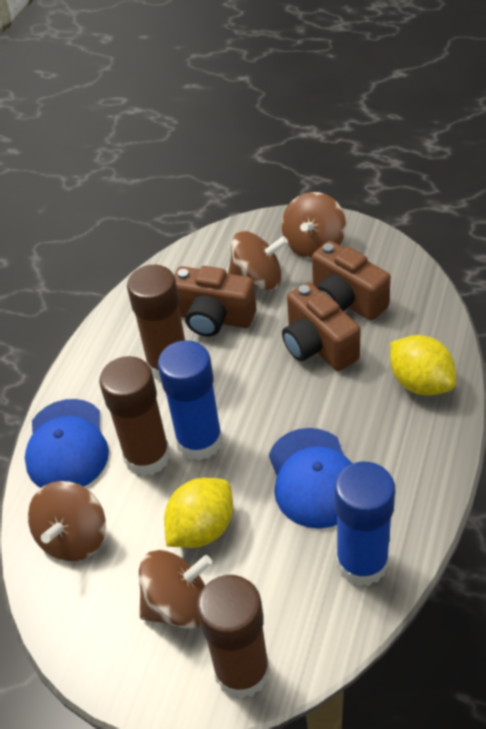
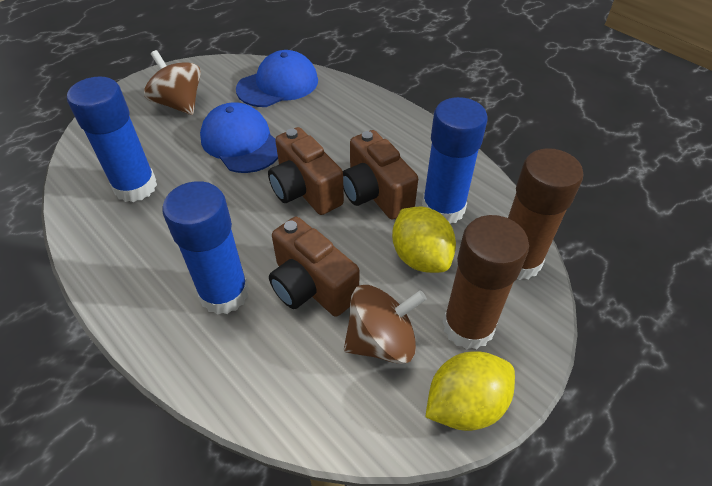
blue glue stick: [158,340,223,461] [335,462,395,586] = 2 -> [67,76,157,202] [162,181,249,315] [422,97,487,224] = 3
brown glue stick: [99,356,170,476] [127,265,185,380] [197,575,270,699] = 3 -> [443,215,529,350] [508,148,583,280] = 2
brown spinning top: [28,481,106,561] [139,550,212,629] [228,231,288,290] [282,192,346,259] = 4 -> [144,50,201,115] [344,285,427,364] = 2

